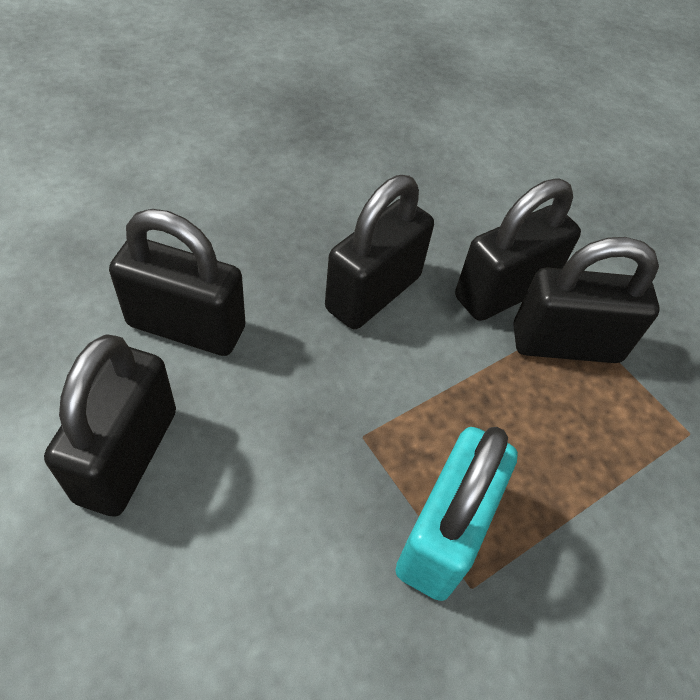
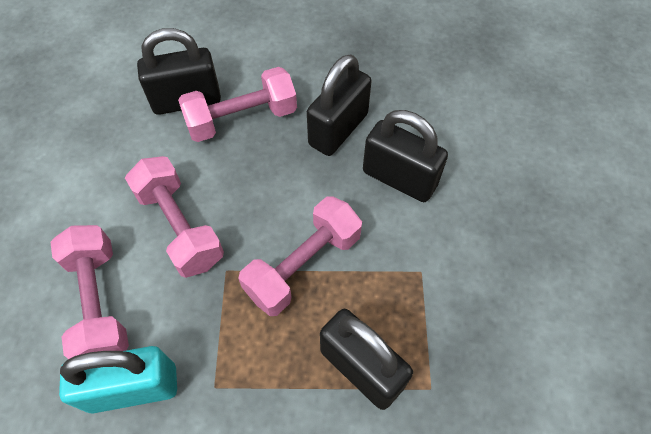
black padlock: [44,334,176,517] [109,209,245,356] [325,175,434,329] [455,179,581,321] [514,237,660,363] = 5 -> [137,28,221,115] [307,54,372,156] [320,309,413,410] [363,110,448,202] = 4
pink dumbbell: none = 0 -> [50,225,129,359] [125,156,224,278] [178,67,297,142] [238,196,362,316] = 4

